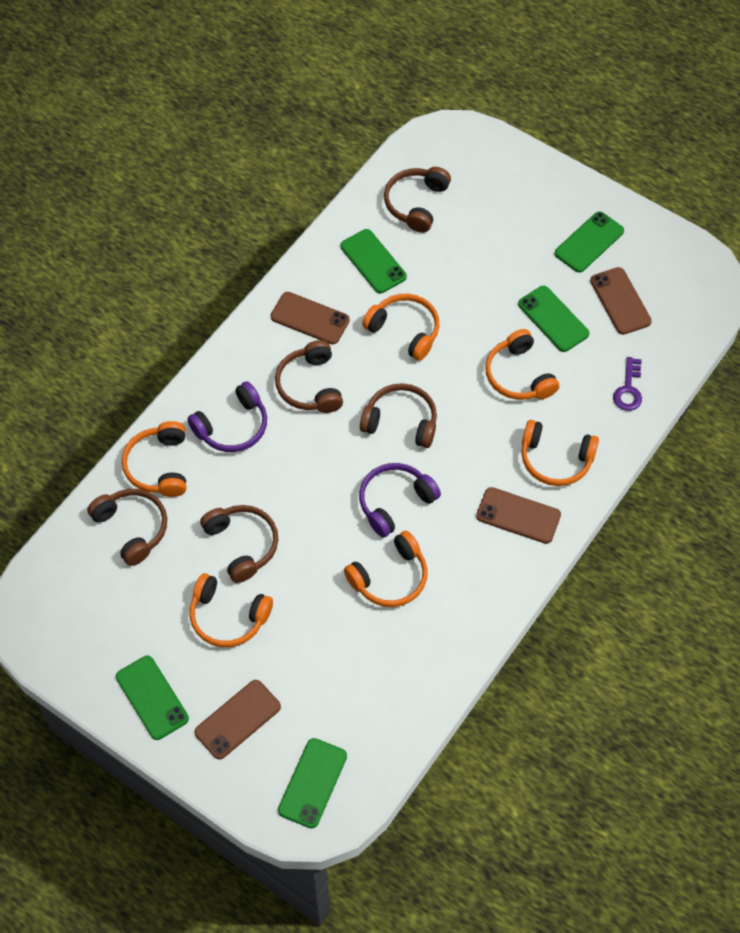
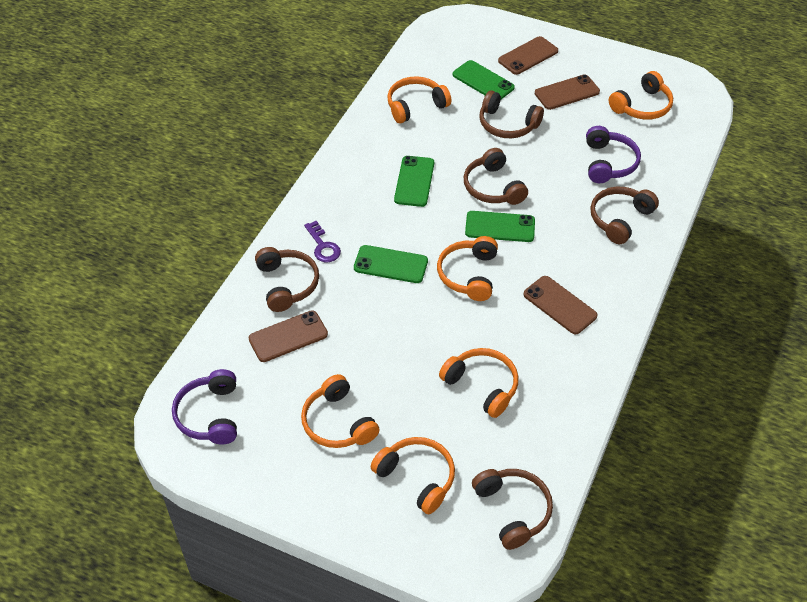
green phone: [116,656,189,740] [278,738,347,829] [341,229,407,293] [518,286,589,352] [555,211,624,273] = 5 -> [354,245,428,283] [394,156,434,207] [453,60,515,99] [465,211,535,242] = 4

